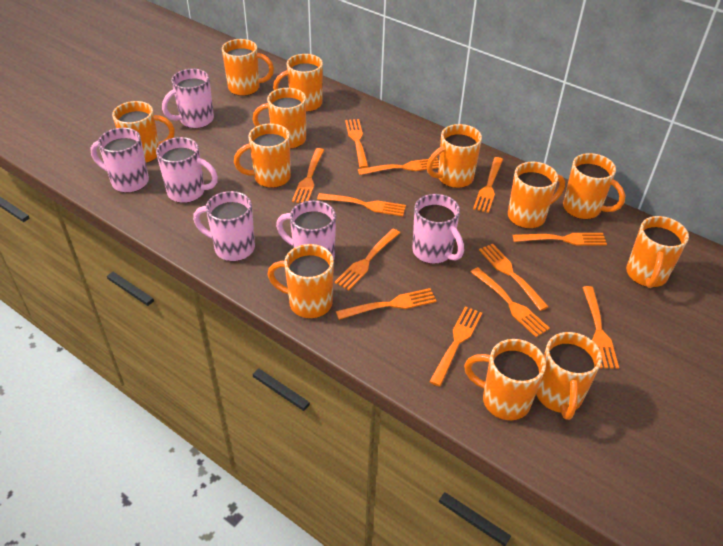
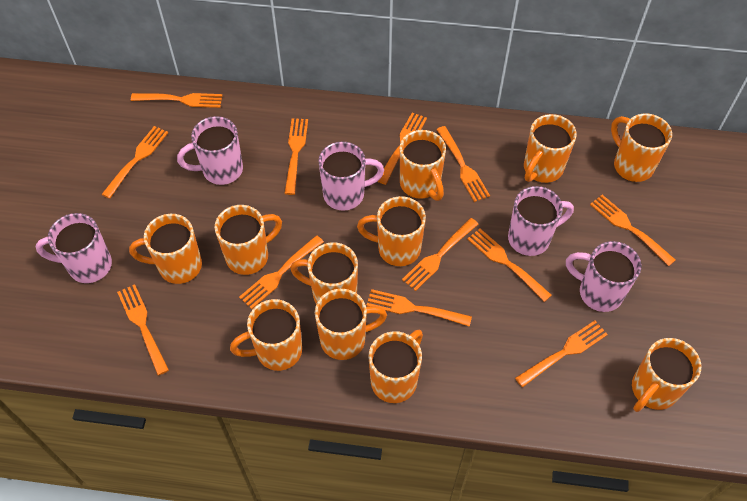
orange mug: [112,101,175,163] [222,39,274,96] [234,123,291,188] [253,88,306,149] [267,244,334,318] [273,54,323,112] [427,124,482,188] [464,339,546,420] [508,162,565,229] [536,332,602,420] [563,153,626,219] [626,216,689,288] = 12 -> [129,214,202,284] [215,205,282,275] [230,299,302,371] [291,242,358,304] [315,289,387,360] [357,196,426,266] [369,330,423,403] [400,130,446,201] [524,114,577,183] [611,113,672,182] [632,338,701,412] = 11
pink mug: [90,128,149,193] [156,137,218,203] [162,69,214,128] [193,191,255,261] [276,200,336,260] [412,194,464,264] = 6 -> [36,213,112,283] [177,116,243,185] [318,142,384,211] [508,186,574,256] [566,241,641,312] = 5

